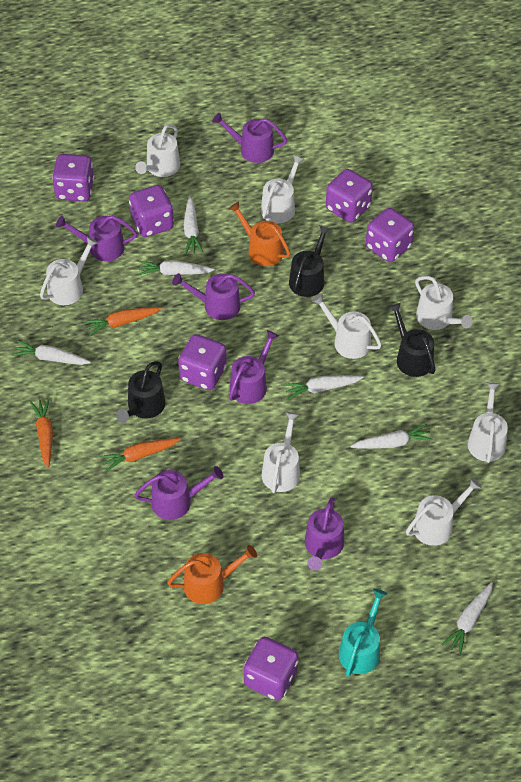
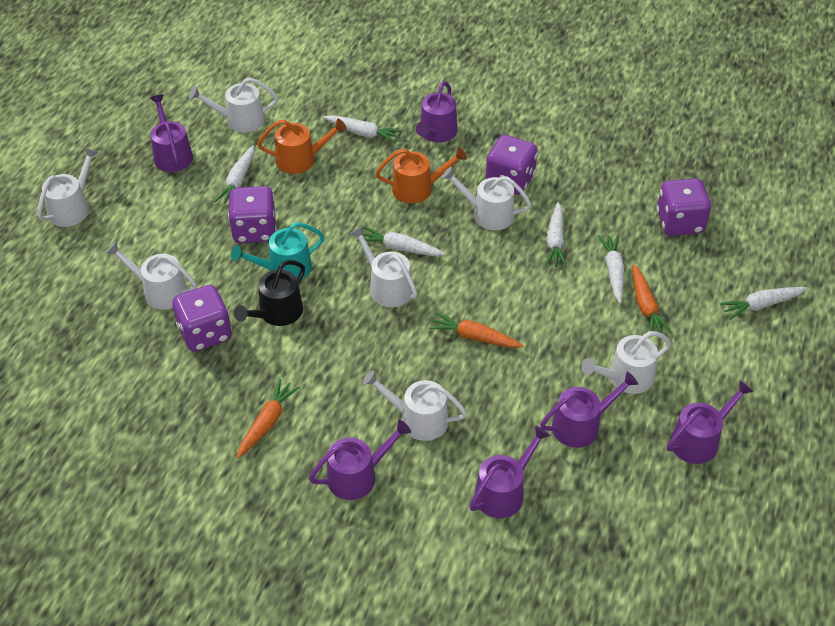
black watering can: [116,361,166,423] [289,225,331,297] [388,303,436,377] = 3 -> [234,260,305,326] = 1
purple dice: [52,154,94,201] [129,185,174,237] [178,334,227,390] [244,637,299,701] [326,169,373,222] [366,208,414,262] = 6 -> [172,285,232,352] [228,186,277,243] [485,135,538,195] [657,178,711,236] = 4
white watering can: [40,237,98,305] [135,124,180,177] [261,155,305,224] [261,412,300,493] [312,293,382,359] [406,477,482,546] [415,276,473,330] [468,382,508,463] = 8 -> [37,147,98,227] [106,242,197,310] [189,78,278,133] [350,226,417,307] [363,370,467,441] [441,167,532,230] [581,331,671,394] = 7

